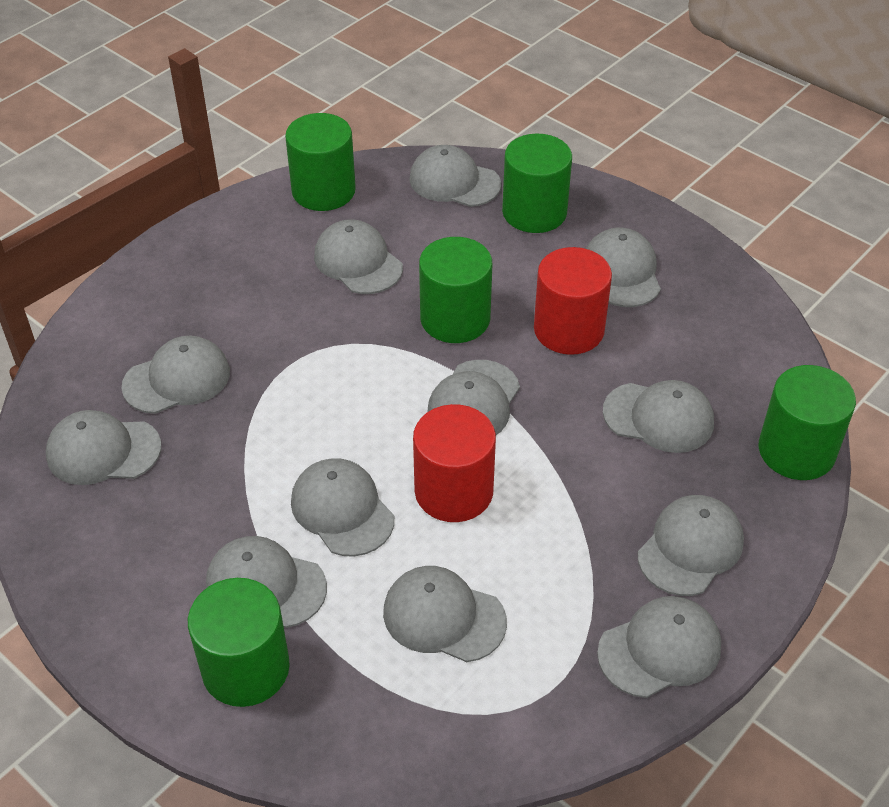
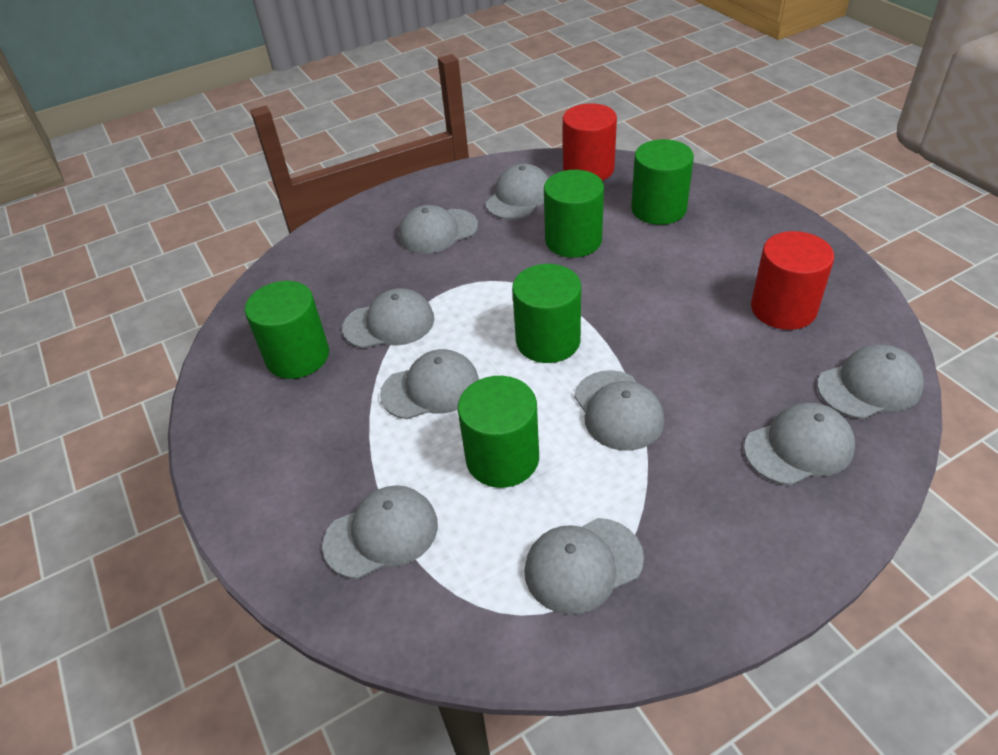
grey cap: [46,410,161,485] [121,336,230,414] [206,536,327,628] [291,458,394,557] [314,219,403,294] [383,566,507,662] [409,145,501,207] [428,360,520,435] [585,228,661,307] [597,596,721,698] [603,380,714,453] [638,495,744,596] = 12 -> [322,485,438,579] [342,288,434,348] [380,349,479,419] [399,205,478,254] [486,163,548,219] [524,518,644,615] [574,370,664,451] [744,403,855,485] [817,344,924,419] = 9

